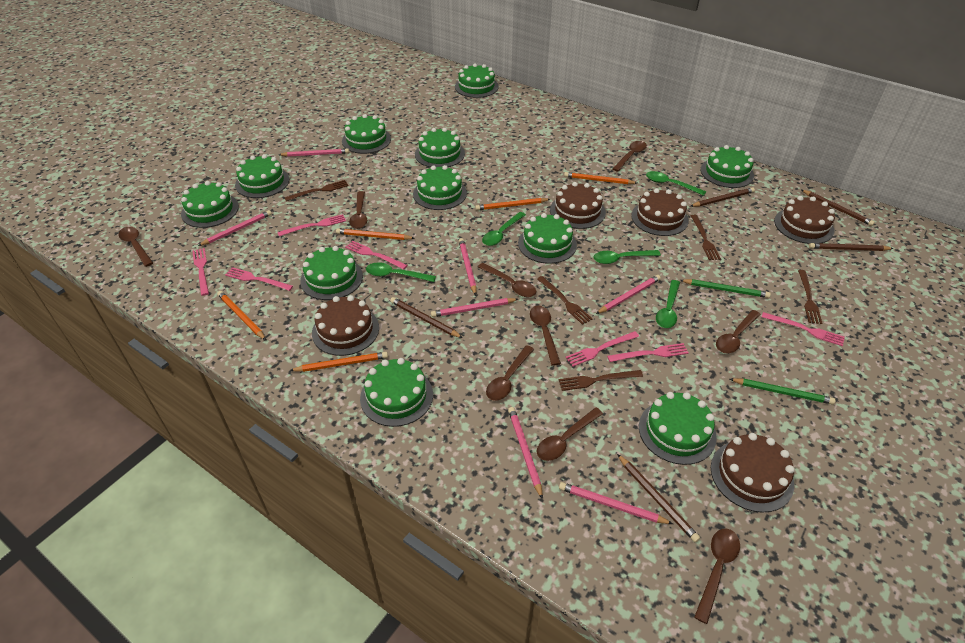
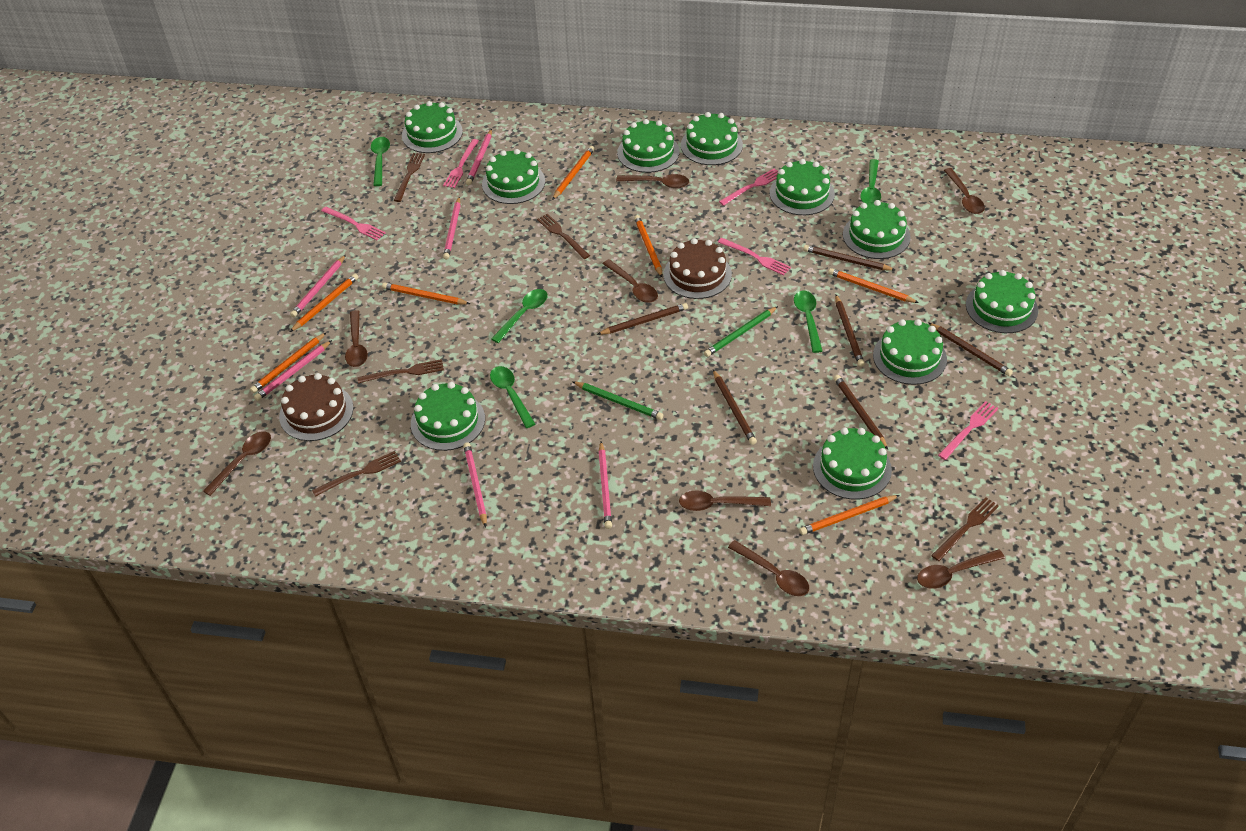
brown cake: [312,295,379,356] [550,182,606,229] [631,188,689,236] [711,433,795,513] [774,196,835,244] = 5 -> [279,373,354,441] [664,238,732,299] = 2
brown pencil: [390,297,463,338] [617,454,700,542] [690,187,755,207] [802,190,875,226] [809,243,894,251] = 5 -> [597,303,688,335] [713,370,757,445] [803,245,895,271] [834,375,888,450] [835,295,865,367] [928,322,1013,376] = 6
brown spoon: [118,227,153,267] [349,191,367,229] [478,263,536,297] [486,345,534,401] [530,306,561,366] [536,408,603,461] [612,141,647,172] [694,529,740,624] [716,310,761,353] = 9 -> [203,431,271,496] [345,310,368,367] [603,259,658,303] [616,174,689,188] [679,491,771,511] [728,540,809,596] [917,549,1005,589] [944,168,985,214] = 8
green cake: [181,181,239,228] [235,154,289,198] [300,246,363,300] [342,114,391,154] [360,358,433,427] [413,165,467,210] [415,128,465,168] [455,64,499,98] [518,213,577,264] [639,392,717,465] [701,145,754,188] = 11 -> [402,101,463,153] [411,382,485,451] [482,149,545,204] [617,119,680,173] [681,112,743,165] [770,159,835,215] [813,428,892,499] [843,200,911,259] [873,319,947,385] [966,270,1038,333] = 10
orange pencil: [217,291,266,340] [289,352,388,372] [336,228,414,240] [475,198,550,210] [564,172,637,184] = 5 -> [250,332,327,393] [290,274,359,332] [382,283,470,305] [552,146,595,200] [634,215,663,278] [799,495,900,535] [828,268,919,303] = 7
pink fork: [192,248,209,296] [225,267,293,291] [278,214,346,236] [345,241,408,269] [566,331,639,367] [607,343,689,362] [762,312,845,346] = 7 -> [321,207,386,241] [443,139,479,188] [718,238,791,276] [719,168,778,206] [938,401,998,460] = 5
pink pencil: [198,210,272,246] [279,148,349,157] [431,298,518,317] [459,238,477,295] [508,407,543,499] [559,482,673,524] [596,275,661,314] = 7 -> [254,340,332,401] [290,255,346,317] [443,197,461,260] [463,442,487,527] [466,129,492,185] [598,441,612,529] = 6

